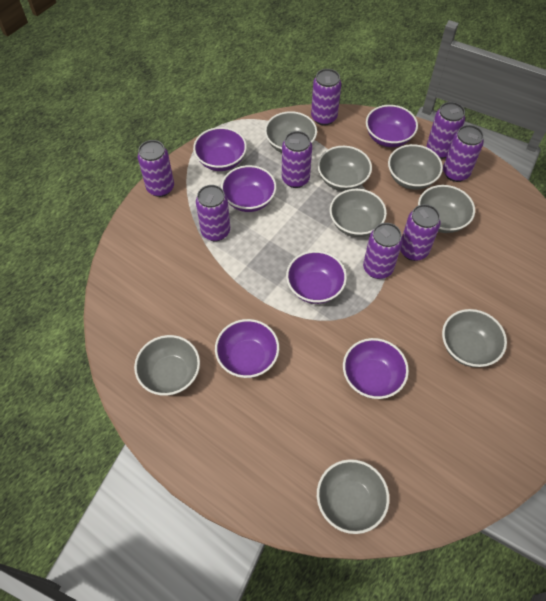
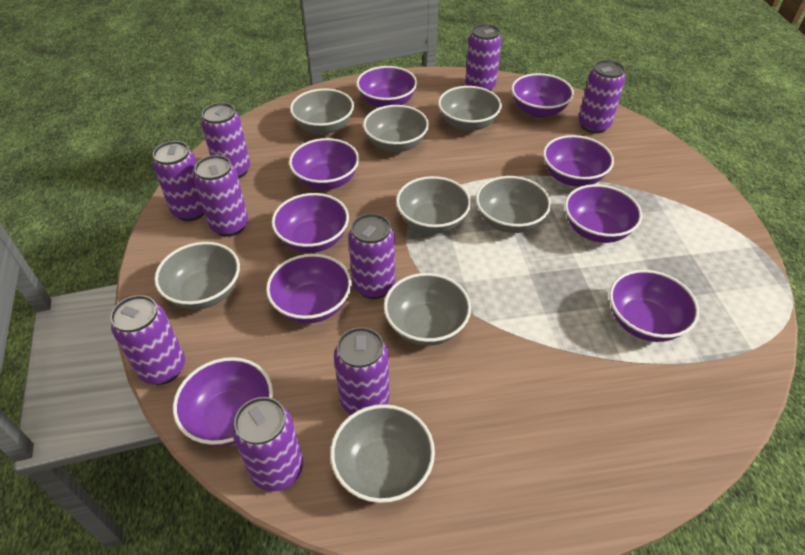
purple bowl: [193,127,247,171] [215,319,279,378] [221,165,276,212] [286,251,347,304] [343,338,409,399] [366,105,418,147] = 6 -> [173,357,273,446] [266,254,352,323] [272,193,349,253] [289,138,359,190] [356,66,417,107] [511,73,574,118] [543,135,614,187] [565,184,642,243] [609,270,699,342] = 9
purple can: [138,140,174,197] [196,185,230,241] [282,131,312,188] [311,69,341,126] [363,223,403,279] [400,204,441,261] [427,102,465,159] [443,125,484,182] = 8 -> [110,295,185,385] [153,141,205,221] [194,155,248,237] [201,103,250,179] [233,397,303,491] [334,327,390,415] [348,214,395,299] [465,24,502,91] [578,60,625,134] = 9

